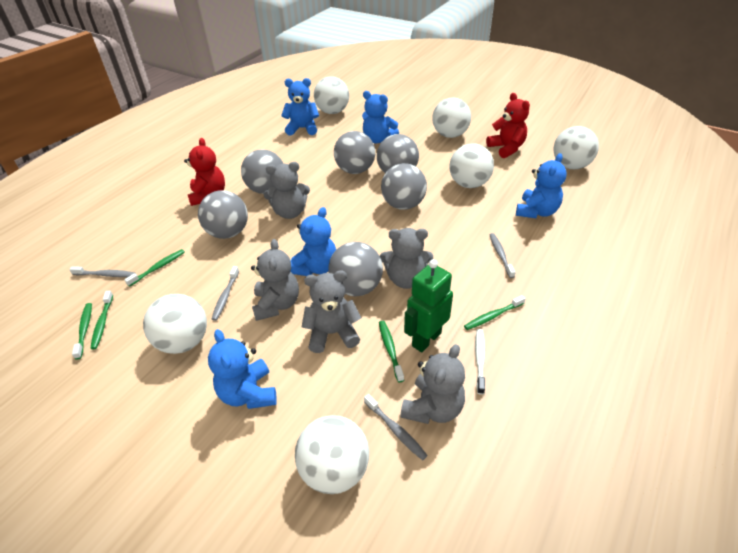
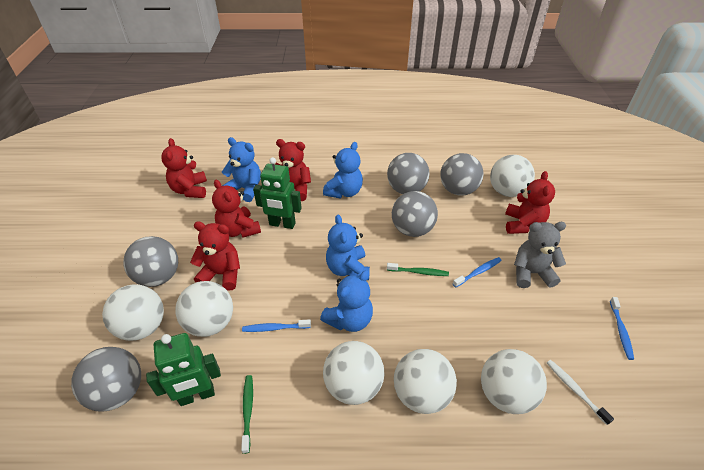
blue teddy bear: [208,329,277,409] [281,78,319,136] [290,207,336,276] [362,91,399,144] [516,153,567,218] = 5 -> [222,137,261,202] [320,270,373,332] [323,142,363,199] [326,214,370,280] = 4
blue toothbrush: none = 0 -> [242,319,311,332] [453,257,502,287] [610,297,634,360] = 3
green robot: [404,259,453,352] = 1 -> [146,333,221,406] [253,157,302,229] = 2
green toothbrush: [72,303,92,359] [90,291,113,349] [124,249,185,287] [379,321,404,382] [464,295,526,330] = 5 -> [241,375,253,454] [387,263,449,276] = 2
grey ball: [198,190,248,239] [241,149,283,194] [329,242,383,296] [334,131,375,174] [377,134,419,173] [381,163,427,210] = 6 -> [71,347,141,412] [123,236,178,287] [387,153,430,194] [392,191,438,237] [440,153,484,196] = 5
grey teddy bear: [251,239,299,321] [264,162,310,219] [302,270,361,353] [380,228,433,289] [400,344,465,424] = 5 -> [514,222,566,288] = 1
grey toothbrush: [69,266,136,277] [212,266,239,321] [364,394,428,460] [489,233,516,278] = 4 -> none = 0
red teddy bear: [184,138,225,206] [486,93,530,158] = 2 -> [161,138,207,198] [190,221,240,291] [212,180,261,238] [275,139,311,201] [505,171,555,234] = 5

